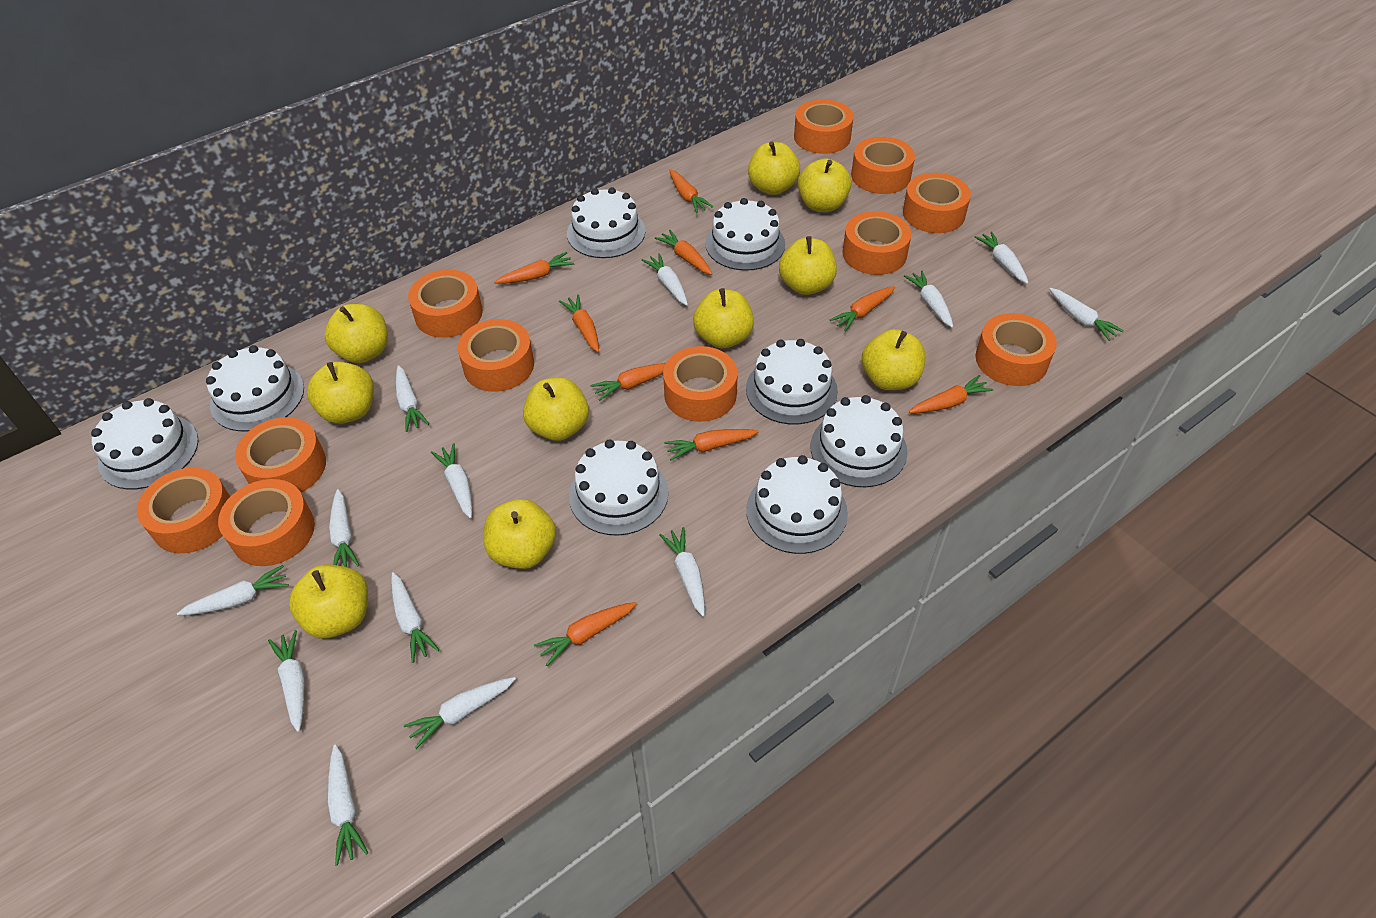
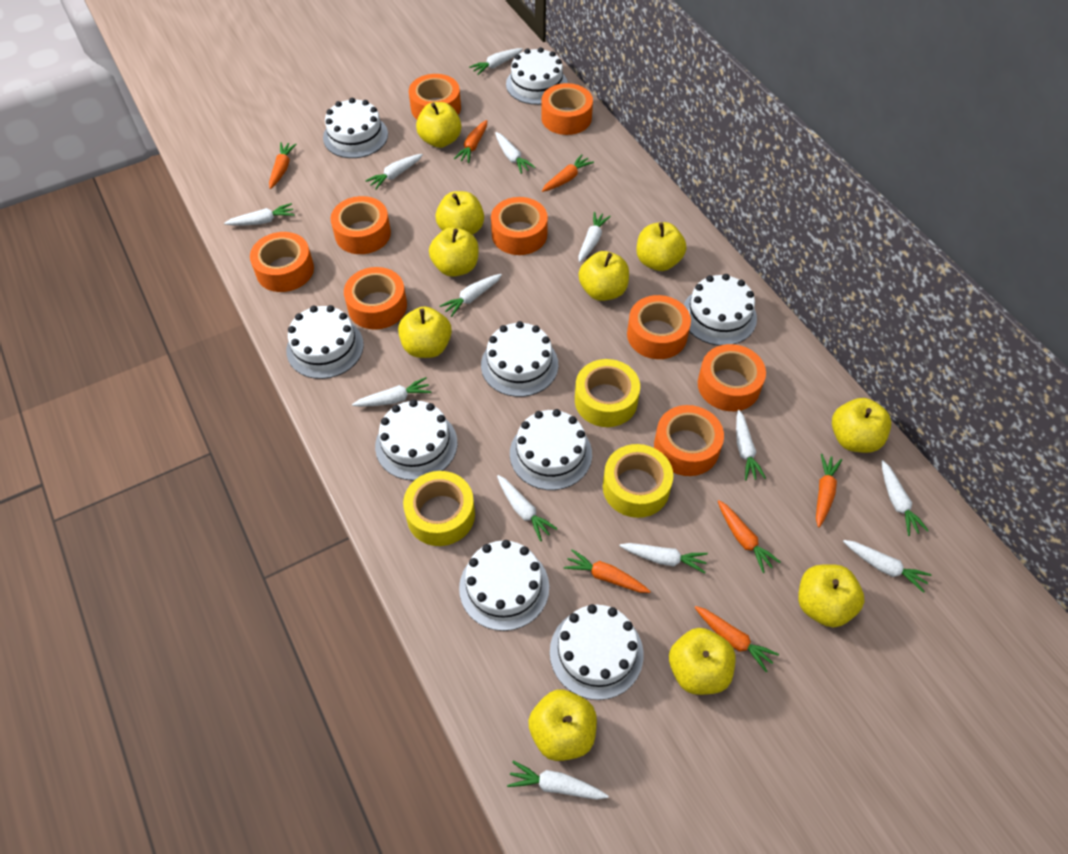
orange carrot: [494,252,574,284] [534,602,637,666] [559,295,599,352] [590,363,666,401] [655,230,712,275] [664,429,759,460] [669,169,713,213] [830,286,895,332] [909,375,993,413] = 9 -> [269,142,297,189] [454,120,487,163] [542,154,594,192] [564,549,651,593] [694,606,779,672] [718,500,780,573] [816,454,842,527] = 7
orange tape: [137,468,230,553] [218,479,315,566] [235,417,326,492] [408,270,483,338] [458,319,534,392] [663,346,738,422] [794,99,853,154] [842,211,911,275] [851,137,915,194] [903,173,971,233] [975,313,1057,386] = 11 -> [250,232,314,292] [331,196,391,254] [344,267,407,330] [409,74,461,119] [491,197,548,255] [541,83,593,135] [627,295,691,359] [654,405,724,476] [698,344,766,411] = 9
white cake: [91,398,198,489] [206,345,304,432] [567,187,645,258] [569,439,668,536] [705,198,785,271] [746,339,838,424] [746,455,848,554] [810,395,908,487] = 8 -> [286,305,364,379] [323,98,388,158] [375,399,458,481] [459,540,549,631] [481,321,558,397] [506,47,568,105] [510,409,592,490] [550,604,644,700] [683,274,757,346] = 9
yellow tape: none = 0 -> [403,471,475,546] [575,359,640,427] [603,444,673,518] = 3

